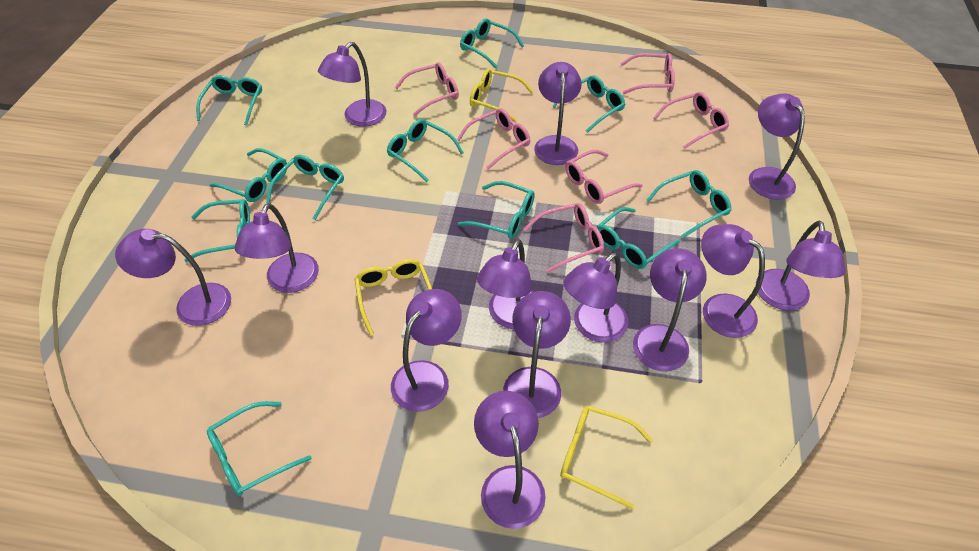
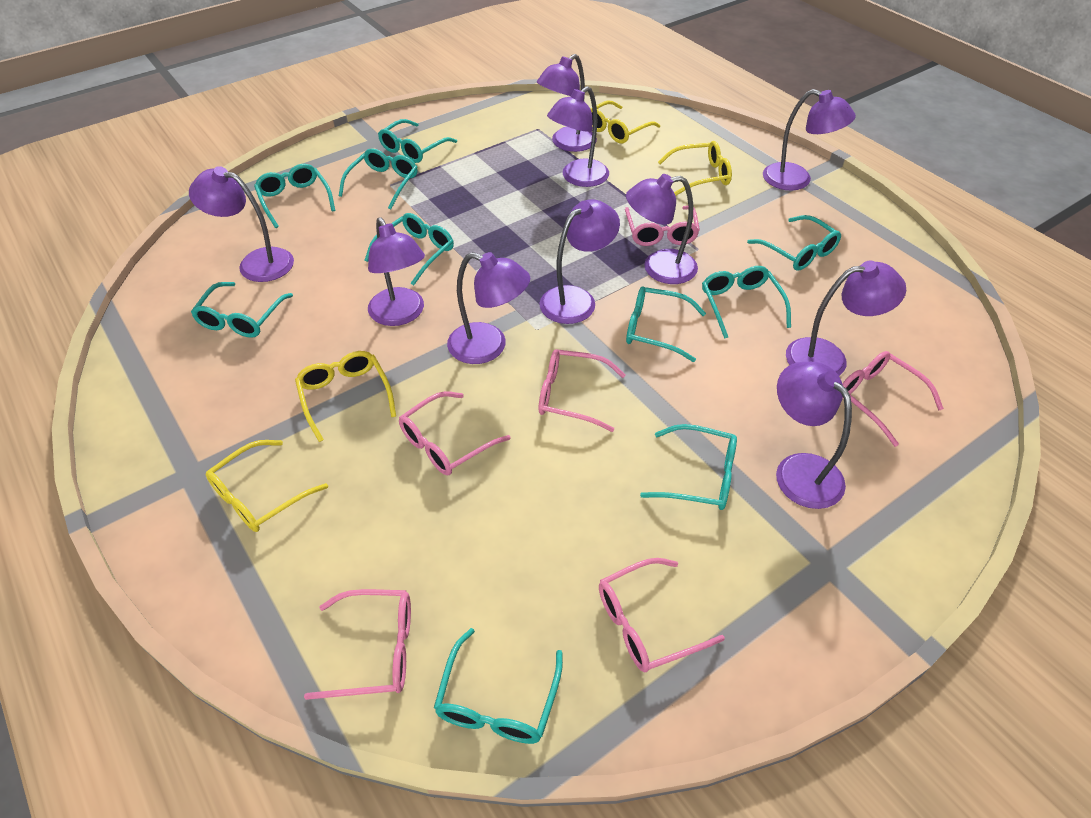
purple lamp: [115,229,231,326] [234,203,319,293] [318,42,387,127] [391,289,462,412] [474,391,546,529] [477,239,533,329] [503,291,571,418] [534,62,582,165] [563,252,628,343] [633,248,707,371] [701,224,765,338] [749,93,805,200] [756,221,846,310] = 13 -> [189,166,294,282] [368,217,425,326] [447,252,530,364] [537,54,597,152] [539,199,620,324] [547,86,609,187] [626,174,698,284] [763,89,856,191] [776,362,852,509] [786,260,906,376] = 10
turquoise glasses: [184,199,250,262] [196,75,262,126] [207,401,311,496] [209,148,287,202] [266,155,344,220] [387,119,464,182] [458,181,535,239] [460,18,524,68] [552,75,625,133] [597,207,680,269] [646,170,732,238] = 11 -> [191,282,293,338] [254,164,335,228] [339,148,418,209] [364,213,454,286] [378,119,457,163] [434,628,563,744] [626,286,706,362] [640,424,737,510] [702,266,791,339] [747,215,841,271] = 10
yellow glasses: [355,259,432,335] [470,69,534,122] [560,406,653,509] = 3 -> [206,440,328,532] [295,351,396,442] [591,100,660,143] [658,141,732,195] = 4

